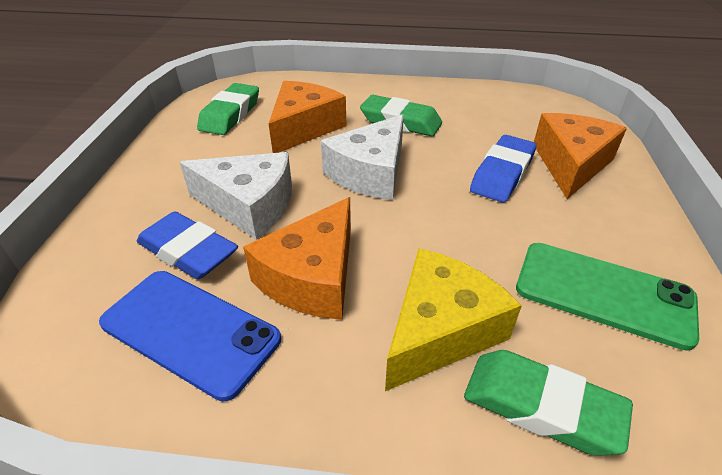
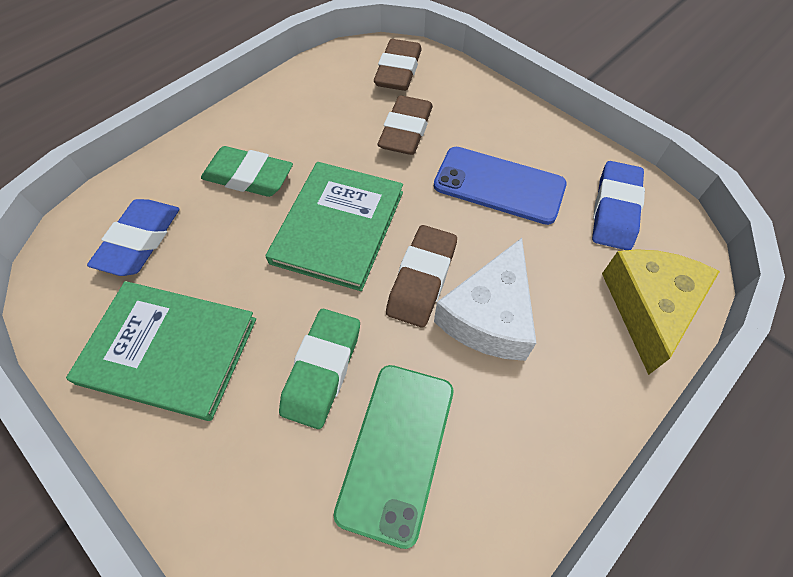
brown eraser: none = 0 -> [374,39,422,91] [378,95,433,155] [386,225,457,328] = 3
green book: none = 0 -> [66,281,256,421] [266,162,403,291] = 2
green eraser: [197,83,259,135] [360,95,442,136] [464,350,633,456] = 3 -> [201,146,293,197] [279,309,360,429] = 2
orange cheese: [243,197,351,320] [269,81,346,153] [534,113,627,199] = 3 -> none = 0
white cheese: [180,152,292,240] [321,114,404,200] = 2 -> [434,238,536,361] = 1

